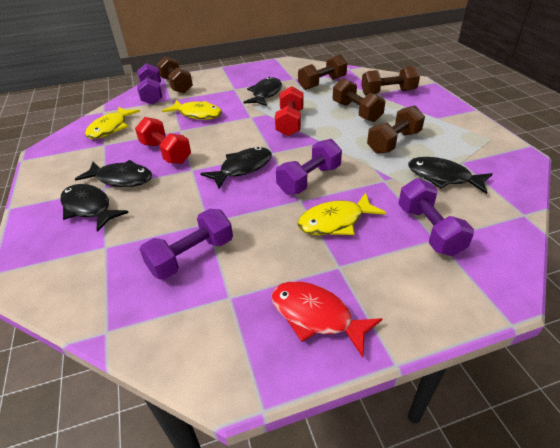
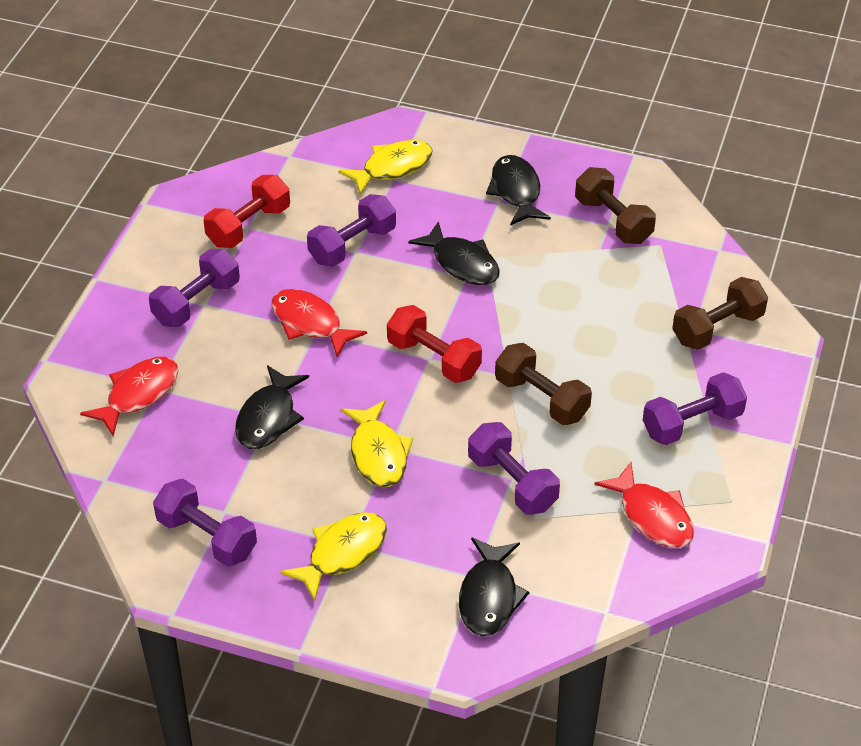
black fish: [60,184,129,232] [75,160,152,187] [200,147,272,189] [243,77,282,106] [408,157,492,194] = 5 -> [235,365,309,449] [408,221,500,285] [459,537,530,636] [486,155,551,226] = 4
brown dumbbell: [157,56,193,93] [298,55,347,90] [333,78,385,122] [361,66,420,95] [367,106,425,154] = 5 -> [495,343,592,425] [575,167,656,244] [672,277,768,350] = 3
purple dumbbell: [137,63,162,105] [139,209,233,280] [276,139,342,194] [398,178,474,256] = 4 -> [149,249,240,327] [153,479,257,567] [307,194,396,267] [468,422,560,515] [643,372,747,445] = 5
red fish: [271,281,382,357] = 1 -> [80,357,178,436] [271,289,367,357] [594,462,694,548] = 3

